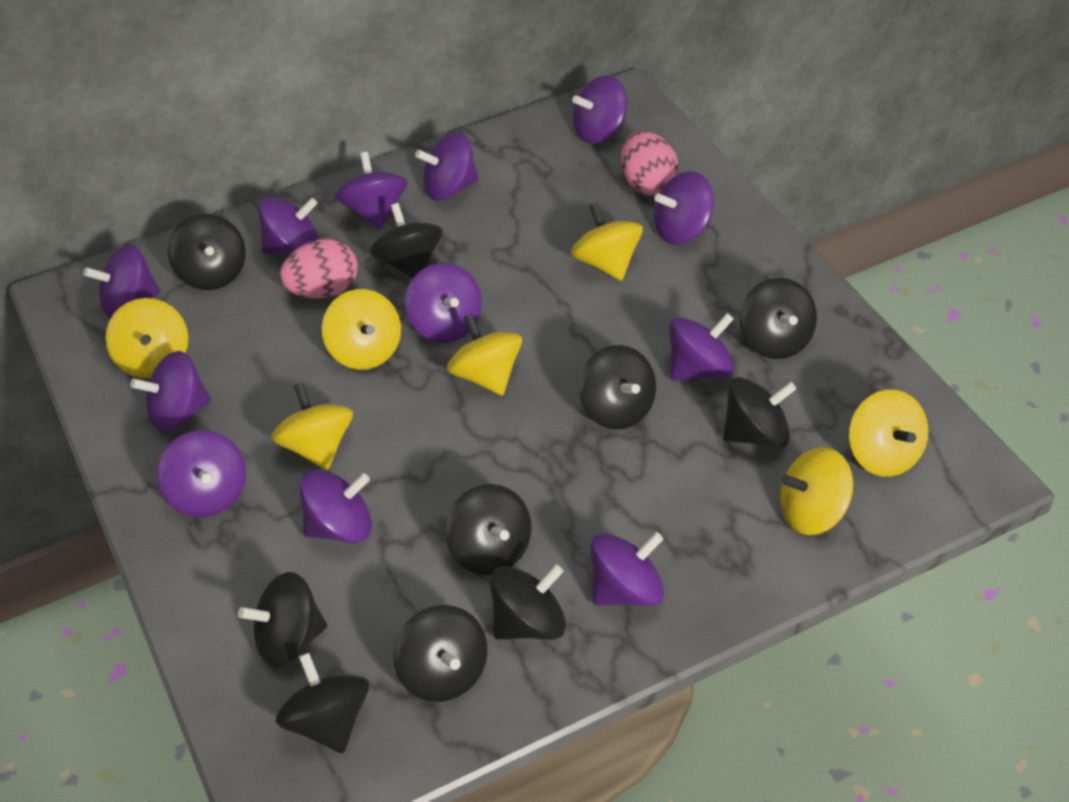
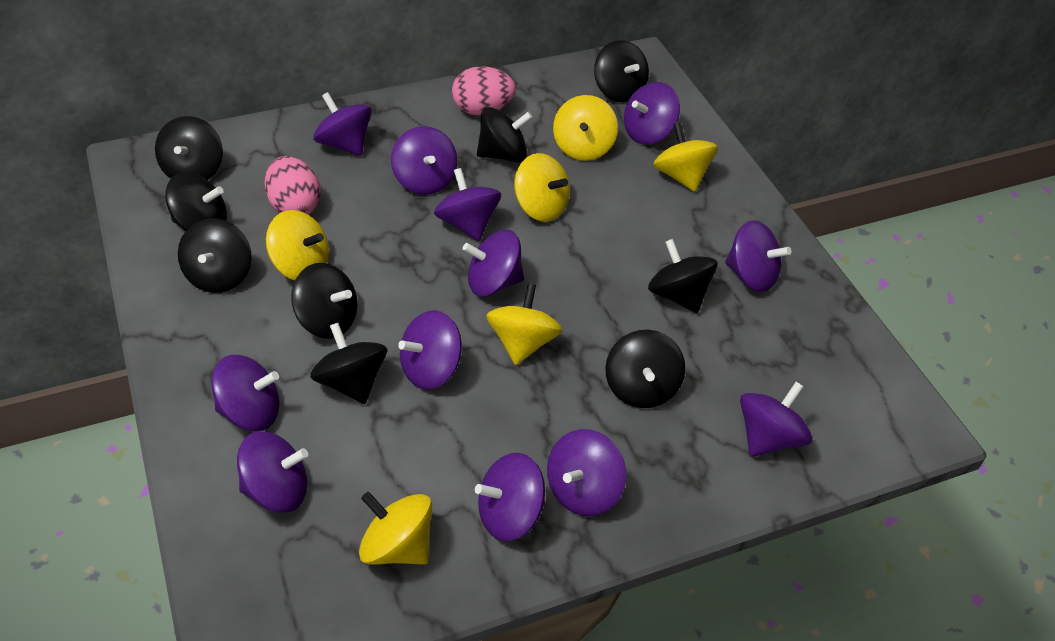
black spinning top: [168,214,246,290] [238,572,327,667] [275,653,369,753] [370,203,443,278] [394,605,487,702] [445,484,531,575] [490,565,566,640] [579,345,656,430] [723,377,796,448] [740,278,817,359] = 10 -> [155,116,223,180] [165,172,227,231] [178,218,252,293] [291,263,357,339] [310,323,387,404] [477,107,533,163] [594,40,649,102] [605,330,685,408] [648,239,718,313] = 9
yellow spinning top: [105,298,188,378] [271,383,353,470] [322,289,401,370] [447,313,522,395] [571,203,643,281] [780,447,853,535] [849,390,928,477] = 7 -> [266,210,329,280] [359,492,432,565] [486,283,562,365] [514,153,570,222] [553,95,618,161] [653,122,718,192] = 6

